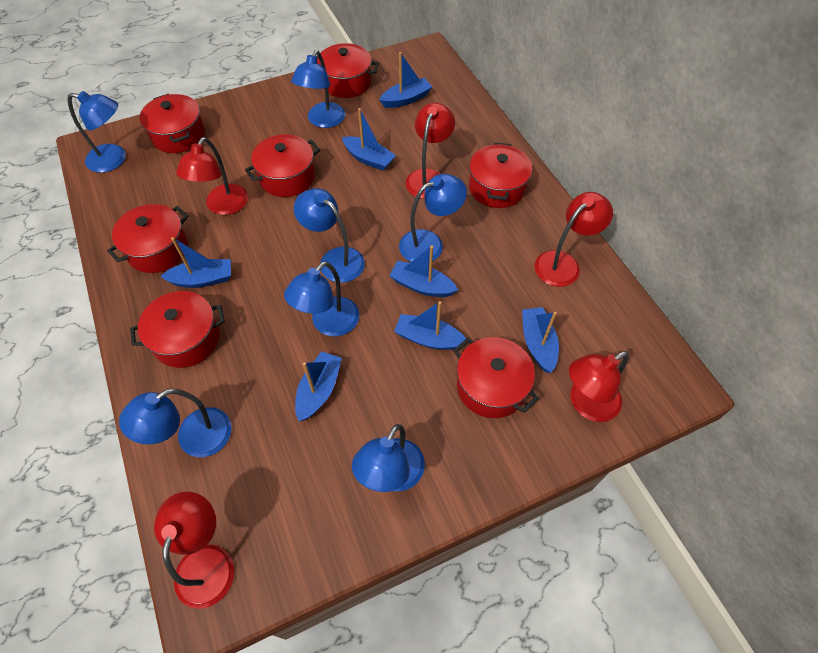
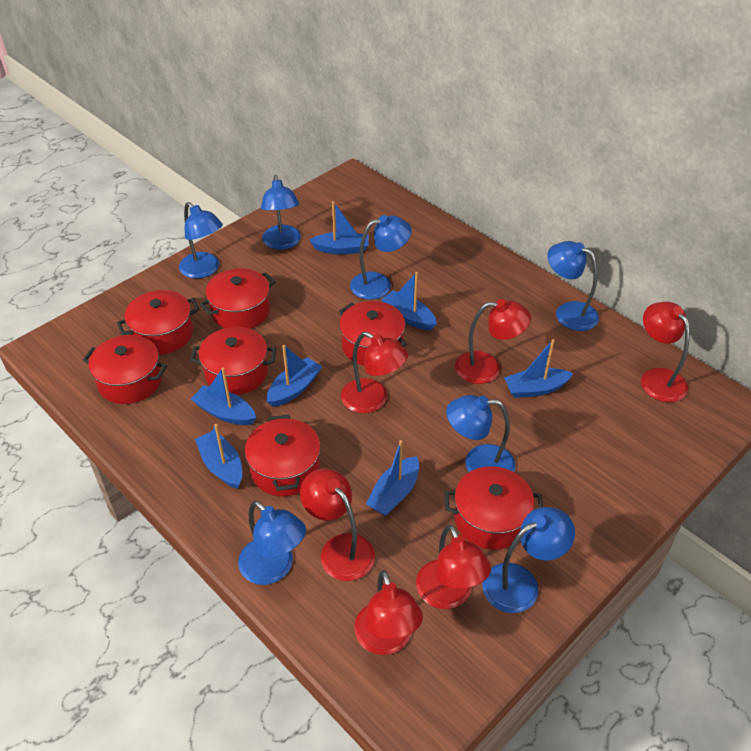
red lamp: [154,492,234,609] [176,137,248,215] [406,103,455,199] [535,192,613,287] [569,351,629,422] = 5 -> [300,468,375,581] [341,332,408,413] [354,570,423,655] [416,525,491,609] [455,299,531,384] [641,302,690,402] = 6

